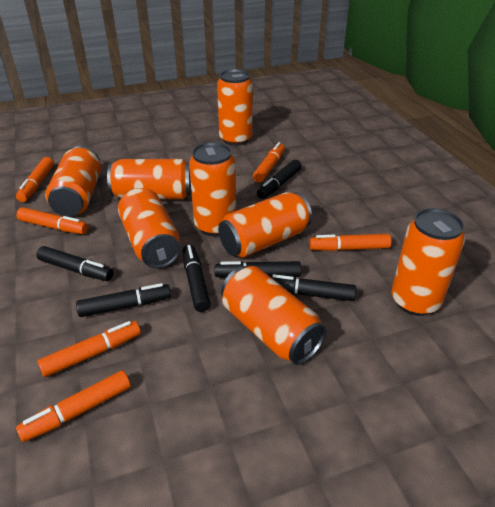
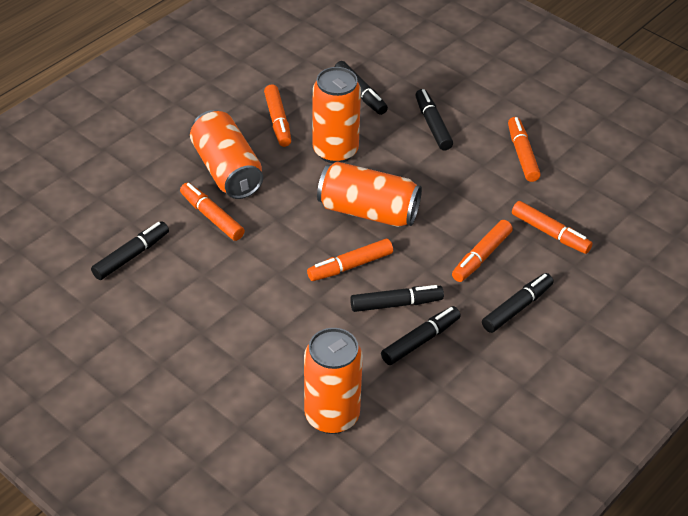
orange can: [45,146,101,216] [107,159,192,199] [118,188,181,268] [189,142,236,236] [217,69,253,146] [218,192,312,258] [221,266,327,365] [391,208,465,316] = 8 -> [190,110,263,199] [304,328,363,434] [313,67,361,163] [317,161,422,227] = 4

